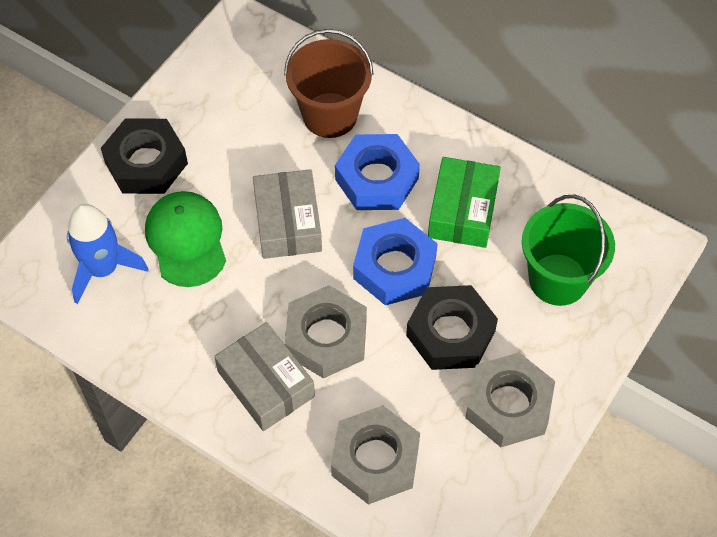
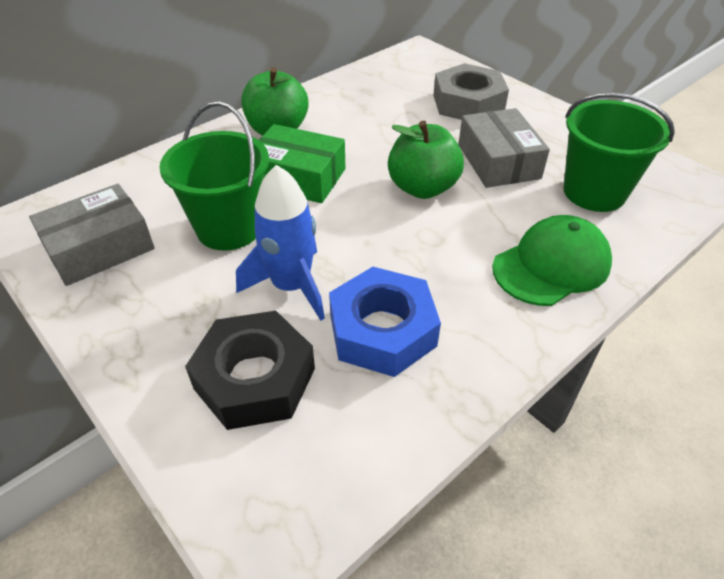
black nut: [101,118,188,194] [406,285,498,370] = 2 -> [185,311,315,430] = 1
blue nut: [335,134,420,210] [353,218,438,305] = 2 -> [329,267,441,377] = 1
brown bucket: [284,29,374,138] = 1 -> none = 0
green apple: none = 0 -> [241,67,309,136] [388,121,464,199] = 2
green bucket: [522,195,615,306] = 1 -> [159,101,269,251] [563,93,675,212] = 2
grey nut: [285,285,367,379] [331,406,420,505] [465,353,555,447] = 3 -> [433,63,509,120] = 1

